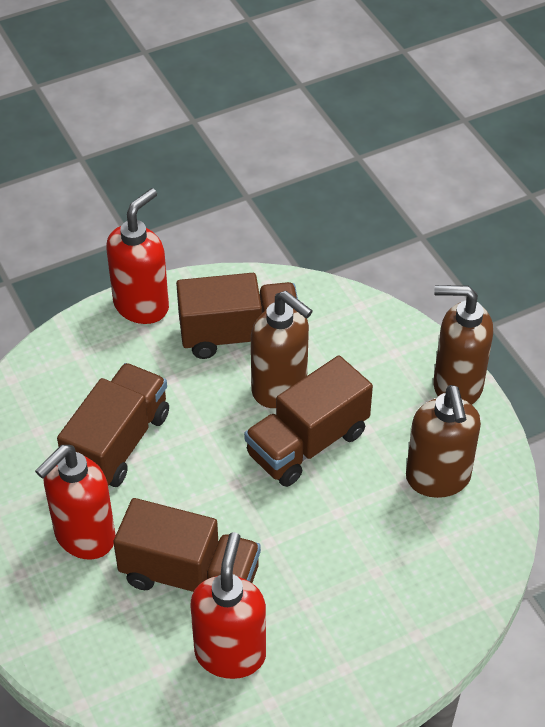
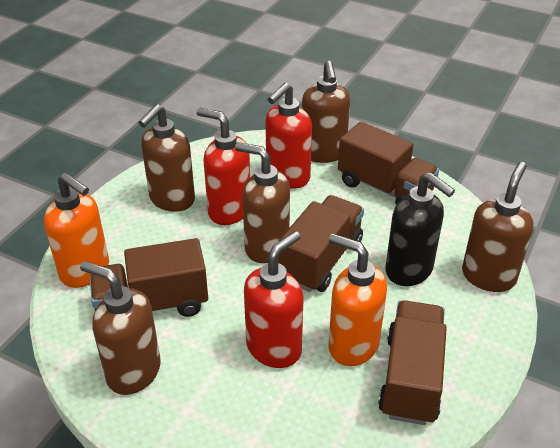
black soap dispenser: none = 0 -> [385,172,455,286] = 1
brown soap dispenser: [251,291,313,408] [406,385,481,498] [434,285,493,405] = 3 -> [80,261,161,395] [138,104,195,212] [235,142,290,263] [302,61,350,163] [462,162,533,292] = 5
orange soap dispenser: none = 0 -> [44,173,109,288] [328,233,387,366] = 2

